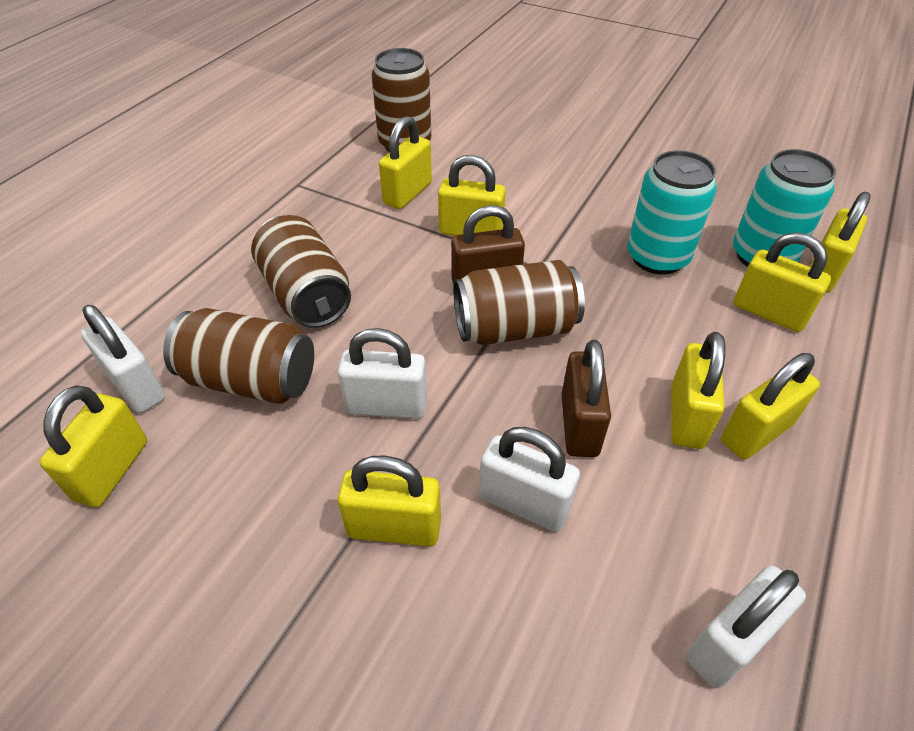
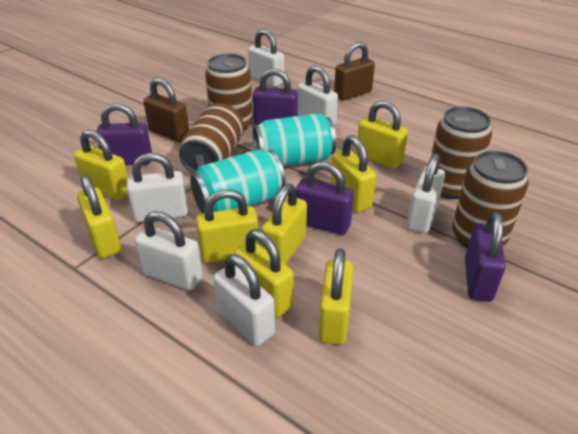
purple padlock: none = 0 -> [96,103,152,165] [253,69,298,125] [296,162,354,235] [465,211,506,302] = 4
white padlock: [81,305,165,413] [338,328,427,419] [479,427,580,532] [686,565,806,688] = 4 -> [126,153,188,222] [135,211,203,290] [213,254,275,346] [248,29,284,87] [297,65,338,125] [407,153,445,233] = 6

